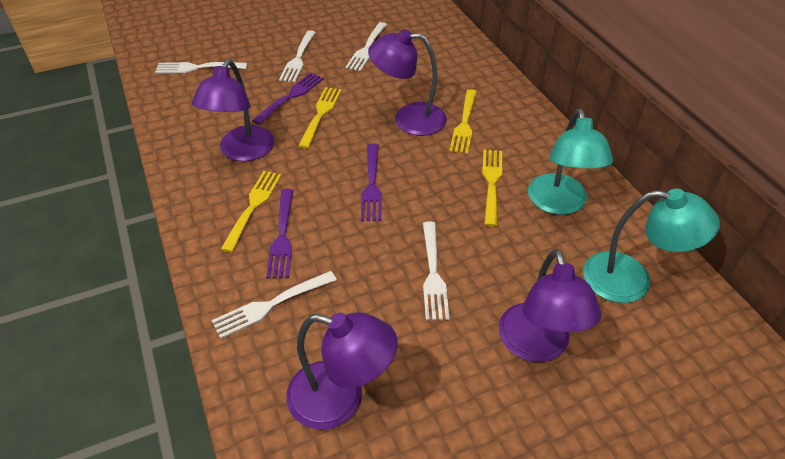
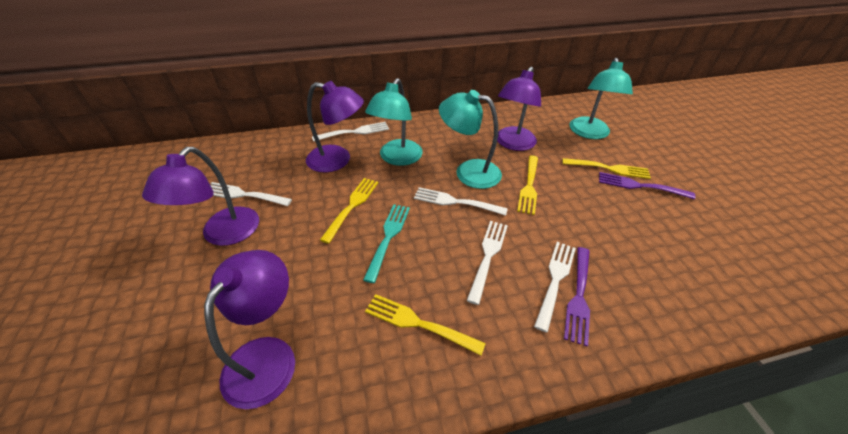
purple fork: [252,73,324,125] [266,189,293,278] [361,143,382,221] = 3 -> [564,247,590,347] [599,172,695,199] = 2
turquoise fork: none = 0 -> [363,204,410,283] = 1
turquoise lamp: [528,109,613,215] [583,188,720,303] = 2 -> [365,78,423,166] [439,90,502,189] [569,58,633,139] = 3

